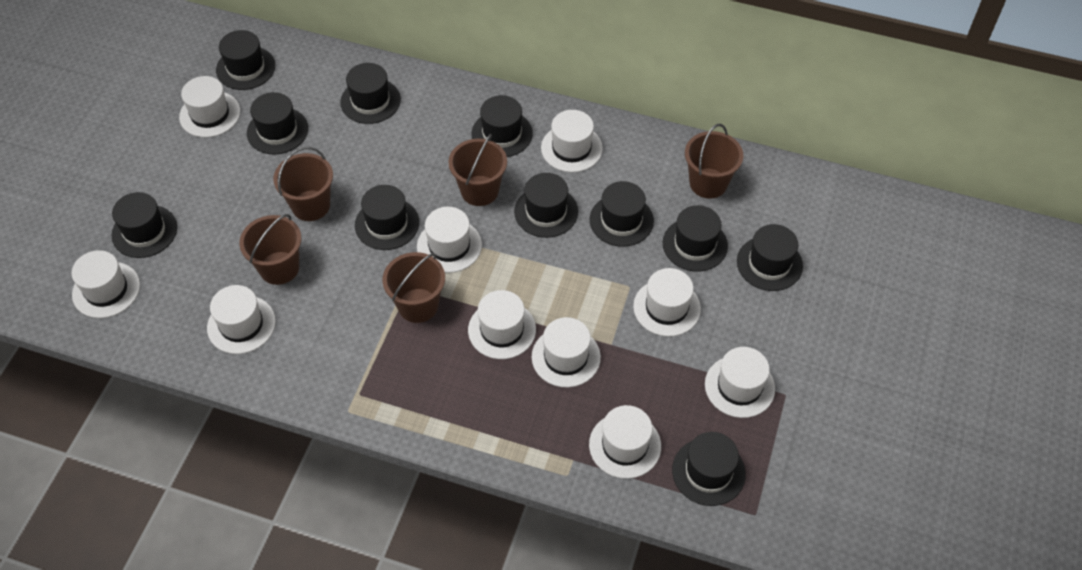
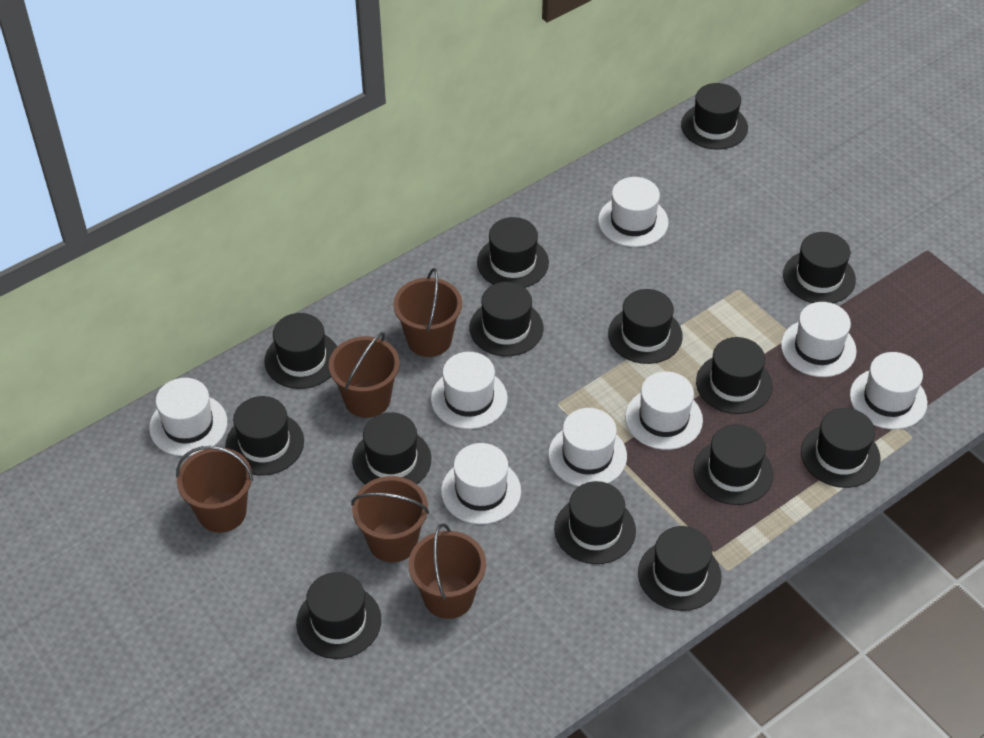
black hat: [111,192,177,258] [216,30,275,90] [247,92,308,154] [340,63,401,124] [355,185,419,250] [472,95,533,157] [514,173,578,238] [590,181,654,247] [663,205,728,272] [672,432,746,506] [737,224,803,291] = 11 -> [225,396,304,475] [264,313,337,389] [296,572,381,659] [352,412,431,485] [469,282,544,356] [477,217,549,288] [554,481,636,564] [608,289,683,364] [638,526,721,611] [681,83,748,150] [694,424,773,505] [696,337,773,414] [783,232,856,303] [801,408,881,488] = 14
white hat: [71,250,140,318] [179,76,240,138] [207,285,276,354] [417,207,482,273] [468,290,536,359] [532,317,601,387] [541,110,603,172] [589,405,661,479] [633,268,701,337] [705,347,775,418] = 10 -> [149,378,227,456] [431,352,508,429] [441,443,521,524] [548,408,627,486] [598,177,668,247] [625,371,703,450] [781,302,857,377] [850,352,927,429] = 8

